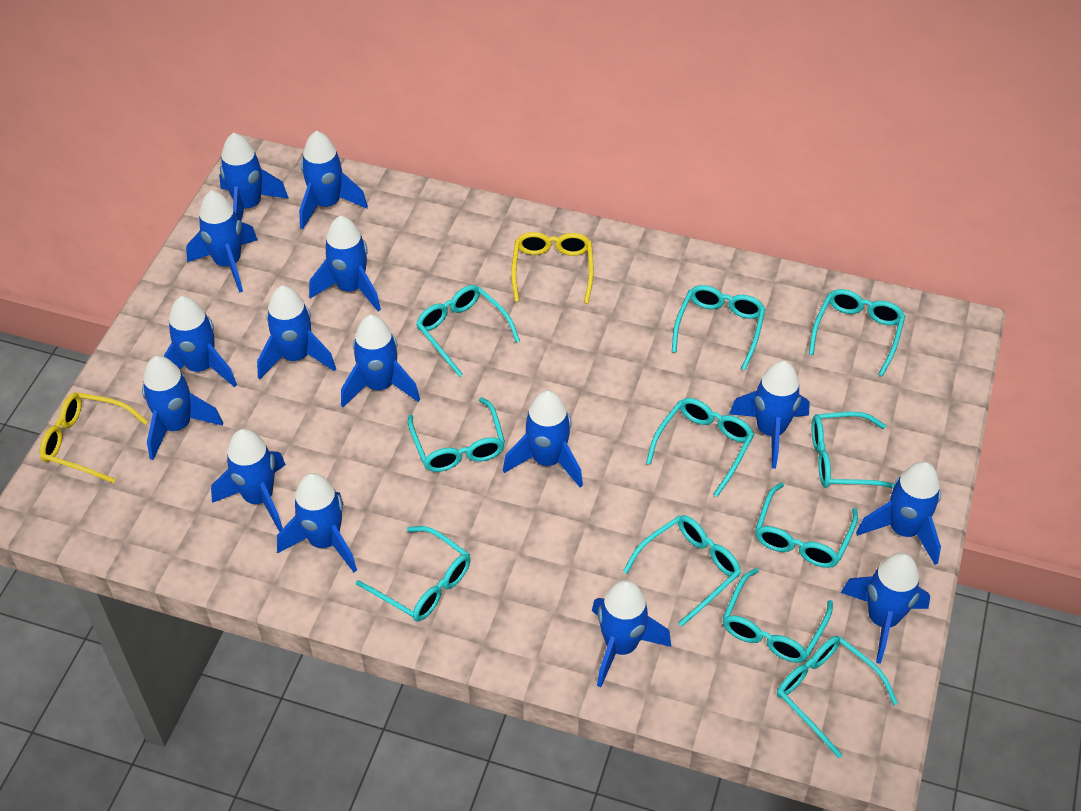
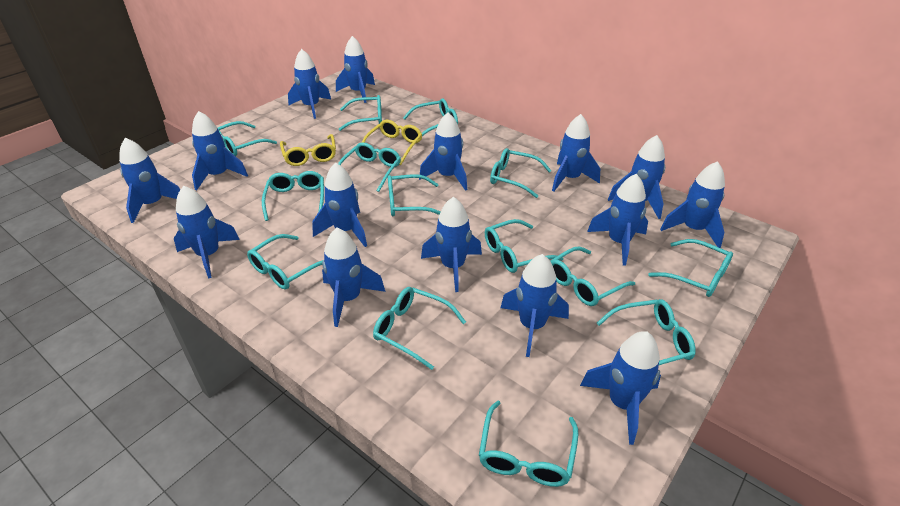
turquoise glasses: [356,526,471,621] [408,397,505,472] [416,285,520,377] [623,515,741,627] [646,398,754,497] [672,285,765,370] [723,568,833,663] [755,482,858,568] [777,636,898,758] [809,289,905,377] [812,412,894,489] = 11 -> [218,121,277,156] [247,234,323,290] [262,171,324,221] [338,143,401,192] [339,95,382,131] [373,287,466,370] [388,174,440,216] [403,99,458,136] [479,400,579,487] [485,219,563,273] [490,148,552,198] [550,246,635,306] [597,299,696,365] [648,239,733,297] = 14

